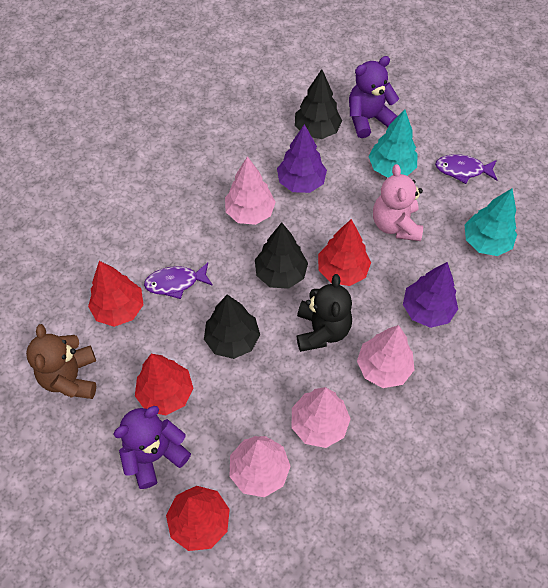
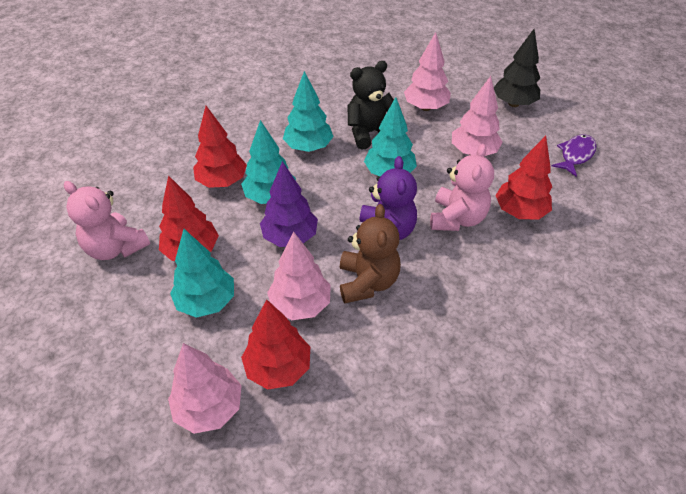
black tree: [204,294,260,359] [255,223,308,289] [295,69,342,139] = 3 -> [494,29,540,107] = 1
pink teddy bear: [373,164,423,241] = 1 -> [64,181,150,260] [430,144,494,231] = 2
purple fish: [144,262,213,299] [435,154,497,184] = 2 -> [552,134,596,177] = 1
purple teddy bear: [114,406,191,489] [349,56,399,138] = 2 -> [359,156,417,240] = 1
purple tree: [277,124,327,193] [403,262,458,328] = 2 -> [260,161,318,247] = 1
turquoise tree: [368,109,417,178] [465,189,517,256] = 2 -> [170,229,234,318] [241,120,296,204] [283,71,334,152] [364,97,417,177] = 4

